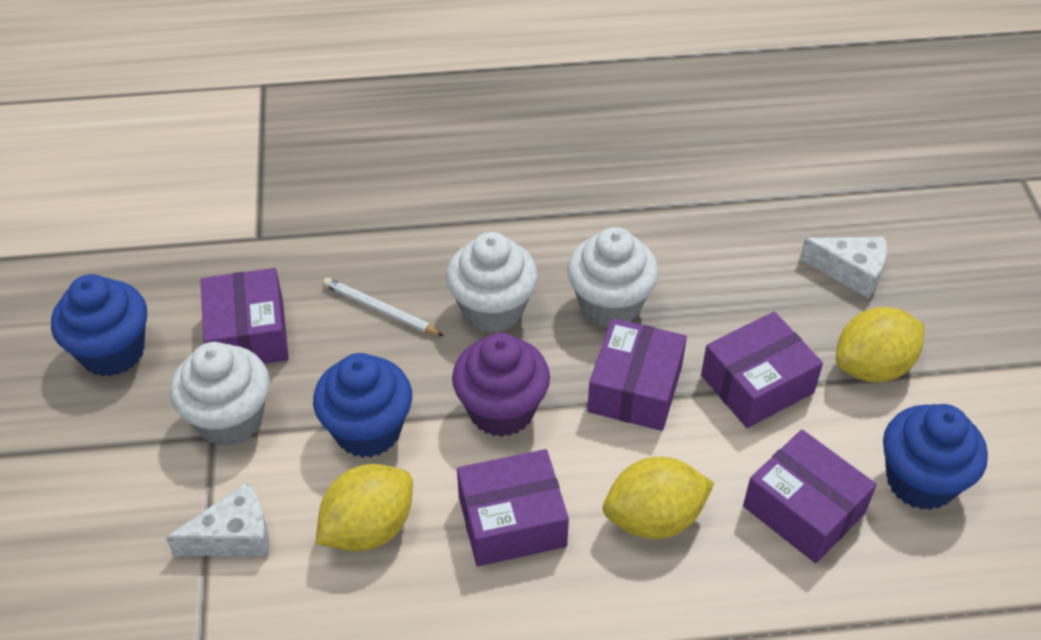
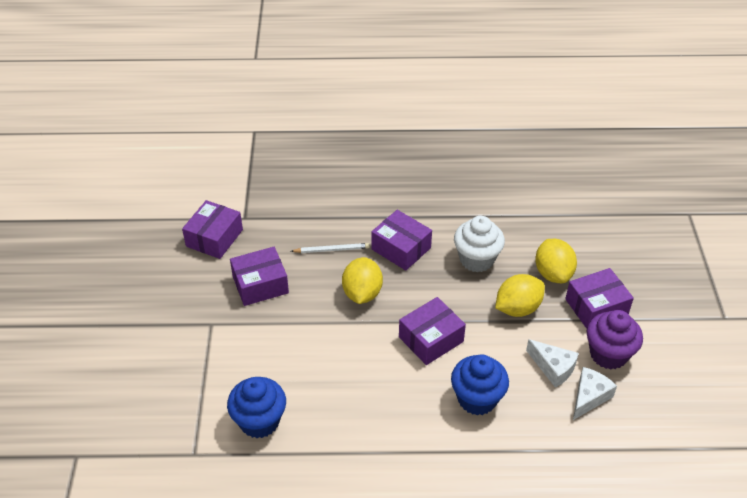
blue cupcake: [51,274,147,377] [313,353,412,458] [883,404,988,510] = 3 -> [227,377,286,438] [451,354,509,415] = 2
white cupcake: [170,342,270,446] [446,232,538,333] [567,227,659,327] = 3 -> [454,216,505,272] = 1

